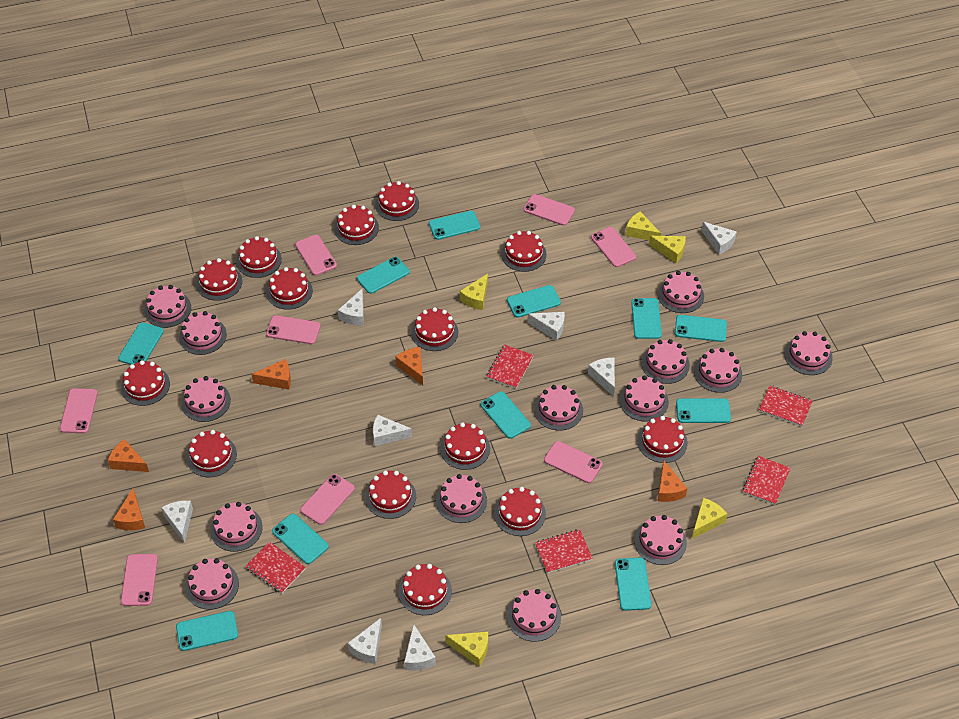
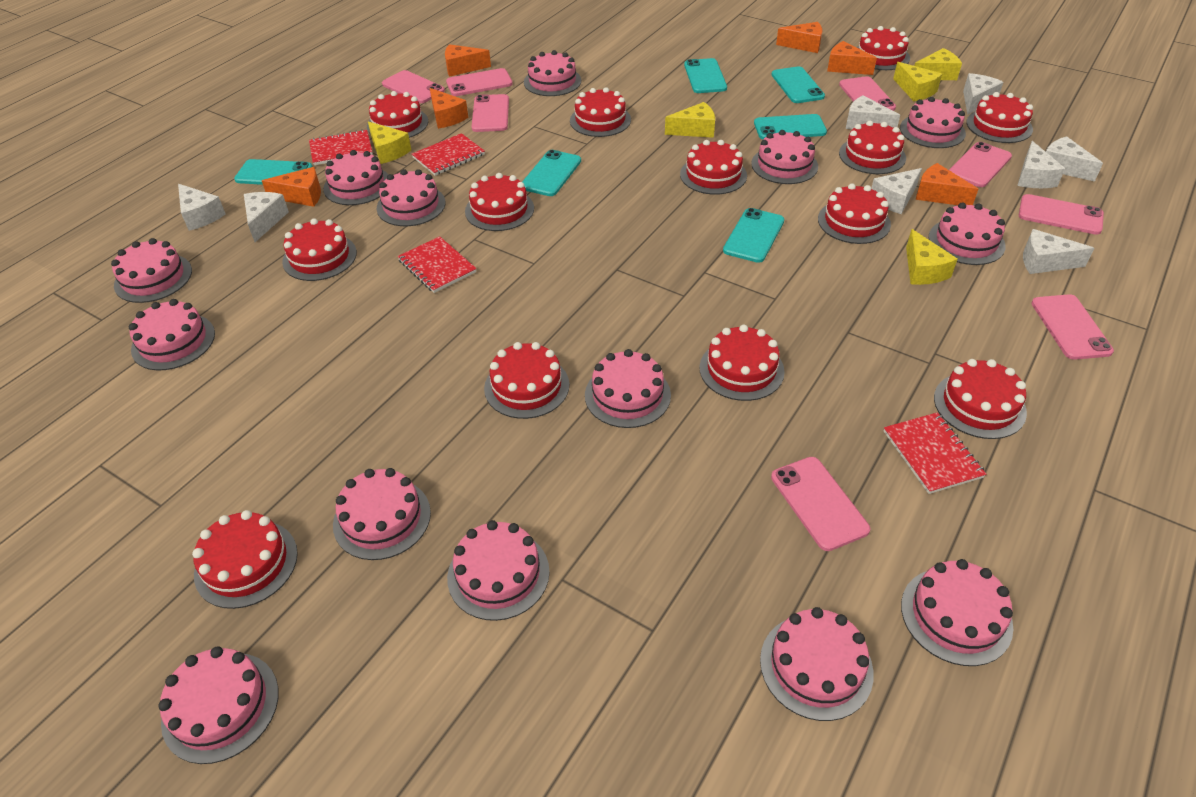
orange cheese: [108,439,149,472] [113,488,145,530] [251,359,291,389] [395,347,423,385] [658,460,687,502] = 5 -> [262,167,321,207] [430,88,469,129] [445,44,491,77] [776,22,822,53] [827,41,877,75] [916,163,978,205] = 6
red cake: [121,360,170,406] [186,430,237,477] [196,258,242,301] [236,236,282,278] [266,267,313,310] [334,205,379,245] [365,470,416,519] [375,181,419,221] [399,564,452,615] [411,307,458,351] [440,422,490,470] [494,487,546,536] [501,231,547,272] [638,416,688,463] = 14 -> [192,510,298,609] [282,218,357,281] [367,91,428,138] [465,173,534,231] [484,342,569,419] [570,87,631,137] [680,140,747,195] [699,325,785,401] [818,183,891,244] [839,121,906,174] [857,26,910,70] [934,359,1027,439] [966,92,1033,143] = 13
red notebook: [245,542,306,593] [486,344,534,388] [535,529,593,573] [743,456,790,505] [759,385,813,426] = 5 -> [309,129,373,165] [397,236,477,293] [412,133,485,176] [884,412,986,494] = 4
turquoise phone: [118,322,164,365] [176,611,238,651] [272,513,329,564] [357,257,410,294] [429,211,480,240] [481,391,531,439] [507,285,561,318] [615,558,651,611] [631,298,662,339] [675,315,727,342] [676,398,731,423] = 11 -> [234,159,313,185] [522,150,581,196] [684,58,727,93] [723,208,784,263] [754,114,827,139] [772,66,825,103] = 6

